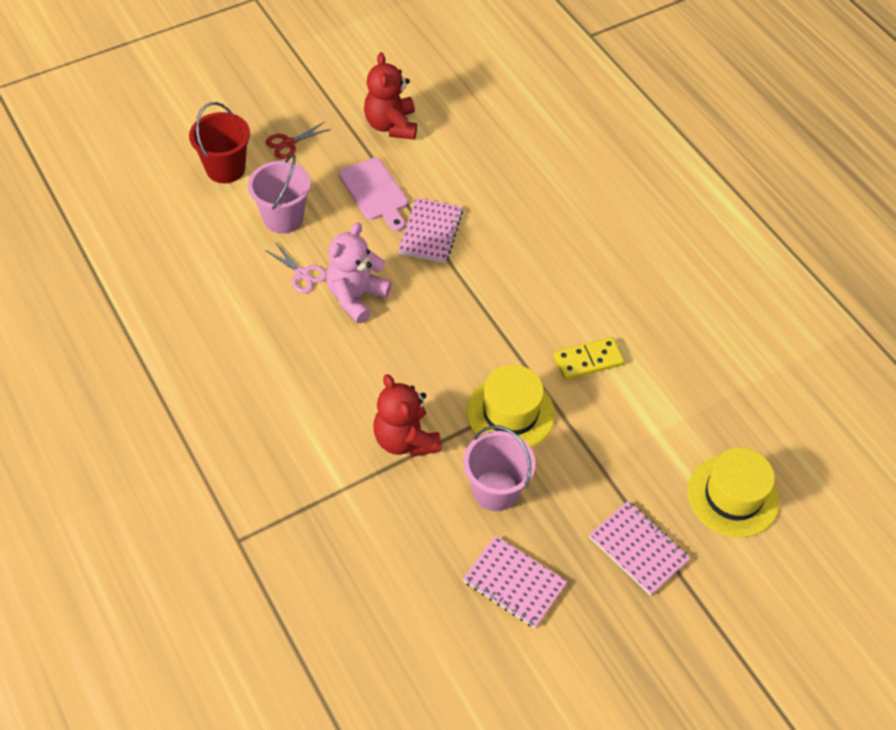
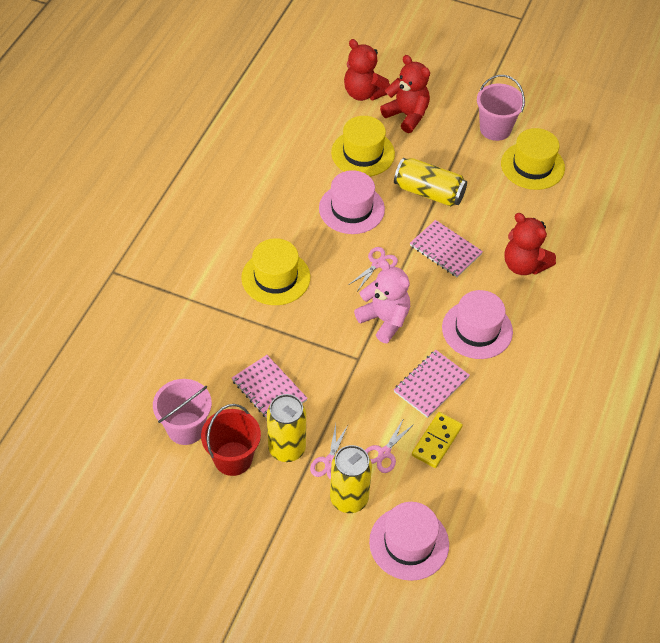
pink cutting board: [339,158,408,231] = 1 -> none = 0
pink hat: none = 0 -> [319,170,385,234] [369,502,449,581] [442,290,513,359] = 3
pink scissors: [265,242,327,293] = 1 -> [310,424,348,480] [348,247,398,290] [365,418,415,473] = 3
red scissors: [266,122,330,159] = 1 -> none = 0
red teddy bear: [364,52,417,140] [373,374,442,457] = 2 -> [344,39,390,101] [380,55,430,133] [504,213,556,275] = 3
yellow can: none = 0 -> [267,394,306,462] [330,445,372,513] [394,158,467,206] = 3
yellow hat: [467,365,555,448] [687,447,780,538] = 2 -> [241,238,310,305] [331,116,395,177] [501,128,565,190] = 3

